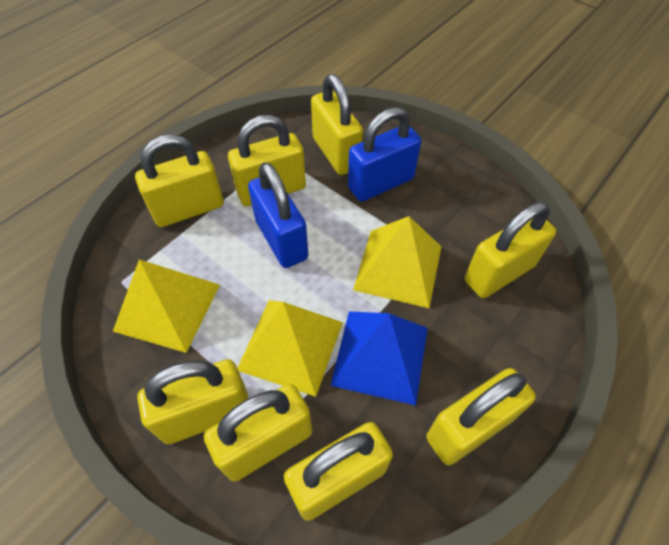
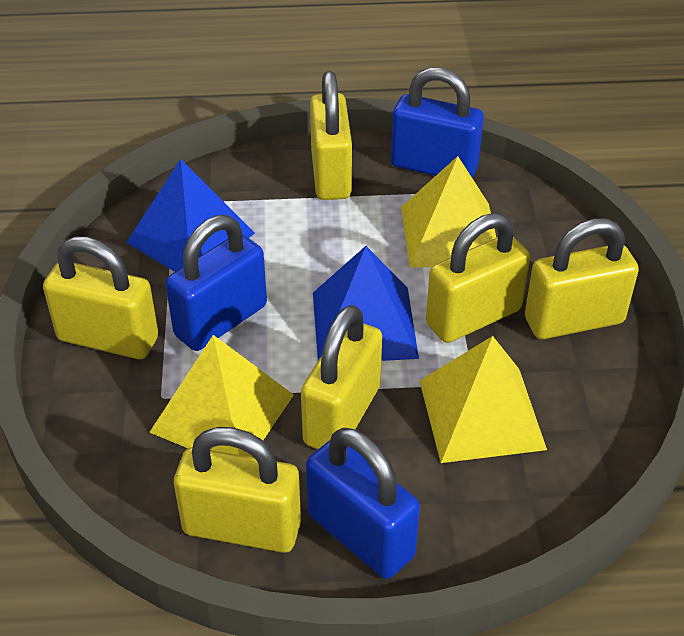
blue padlock: [248,162,308,268] [348,107,421,202] = 2 -> [165,215,267,351] [306,428,420,579] [391,67,484,178] = 3
blue pyramid: [330,311,428,405] = 1 -> [126,159,255,272] [313,246,419,361] = 2
yellow padlock: [135,134,224,227] [137,359,249,444] [204,384,312,482] [228,115,306,206] [284,422,393,521] [311,74,363,175] [426,368,536,465] [465,202,556,298] = 8 -> [43,236,158,359] [174,427,301,553] [301,305,382,449] [310,71,352,200] [426,213,530,343] [525,218,639,339] = 6

